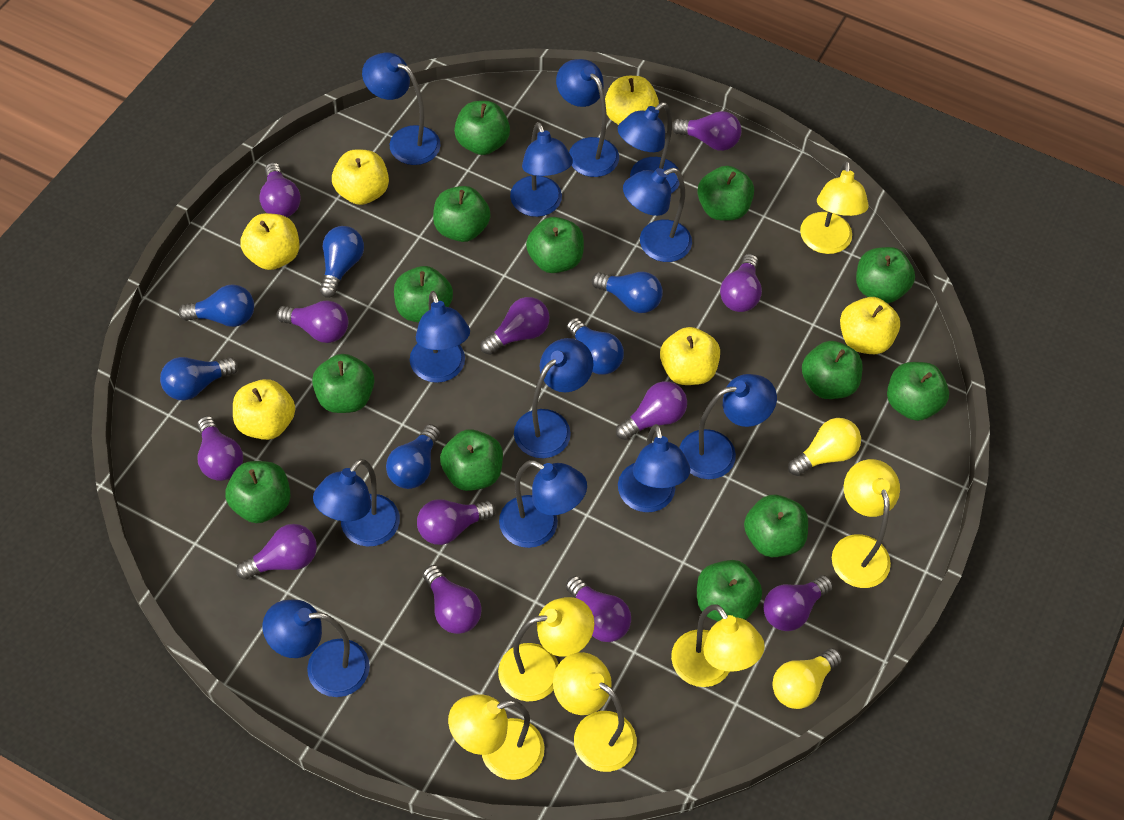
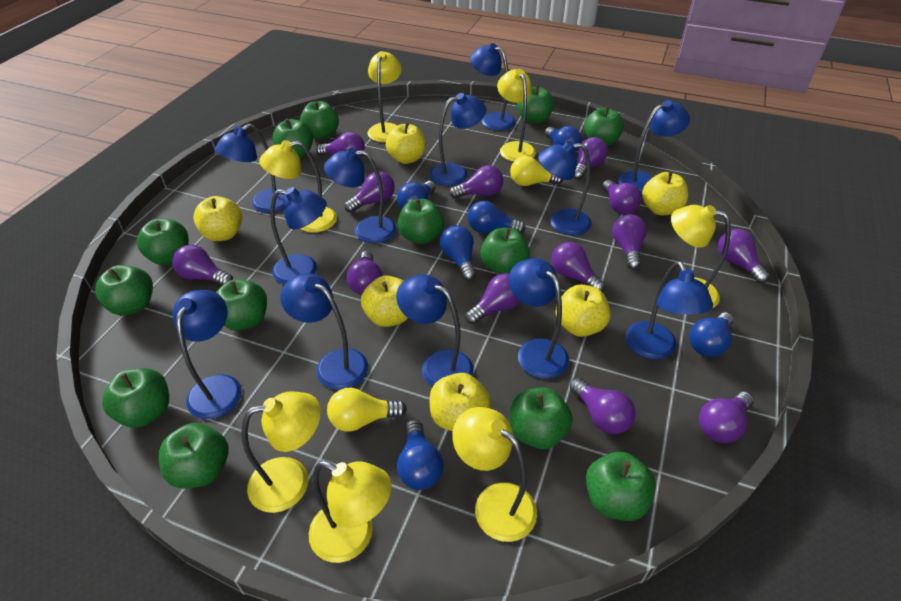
purple light bulb: [197,416,243,481] [236,524,317,580] [259,163,301,217] [277,300,348,343] [417,499,496,545] [423,565,482,634] [480,297,550,355] [566,576,631,642] [616,381,687,440] [672,111,742,151] [720,254,762,312] [763,575,833,631] = 12 -> [172,245,233,286] [316,132,365,158] [344,171,395,213] [347,251,383,295] [449,165,503,199] [466,273,520,324] [551,242,605,292] [570,378,636,434] [574,137,608,180] [602,180,641,214] [613,214,647,270] [699,392,754,443] [718,229,770,283] = 13
yellow lamp: [448,694,545,780] [498,597,594,701] [553,652,637,772] [671,604,765,687] [800,161,869,254] [832,459,900,588] = 6 -> [241,392,321,513] [259,140,337,233] [309,461,392,563] [367,51,402,142] [452,407,537,542] [497,69,536,162] [671,205,731,308] = 7

